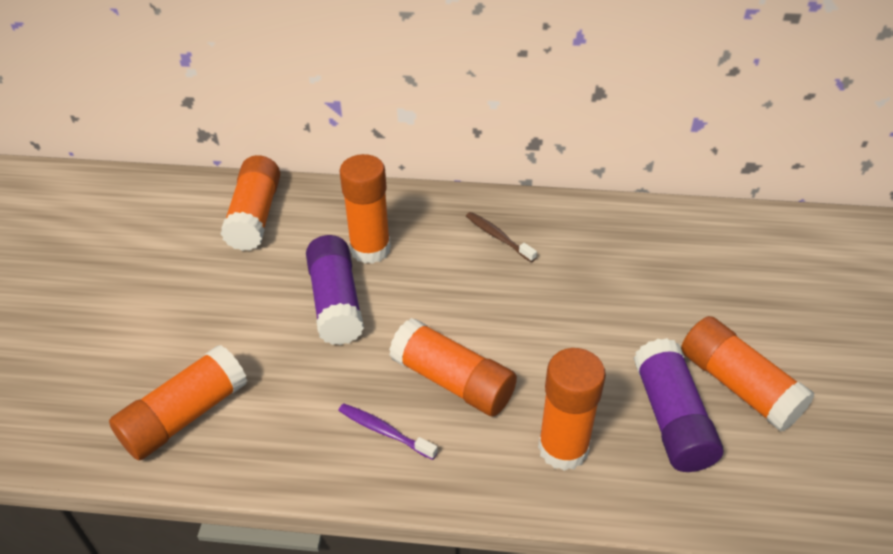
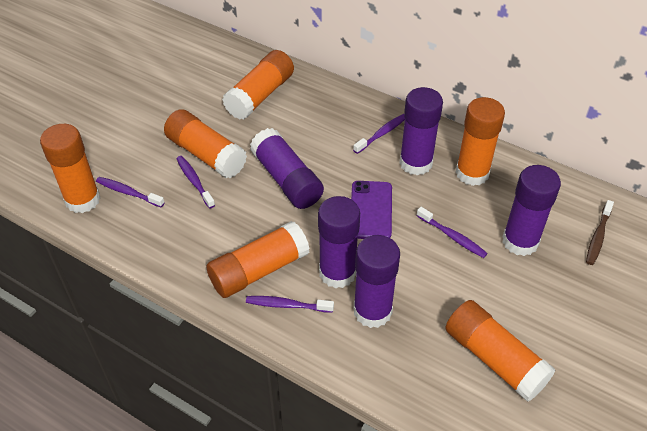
purple glue stick: [306,235,364,345] [634,338,723,472] = 2 -> [250,128,324,209] [318,196,360,288] [353,235,400,328] [399,87,443,176] [502,165,561,256] = 5
purple phone: none = 0 -> [351,181,392,239] = 1
purple toothbrush: [338,403,438,460] = 1 -> [96,177,165,207] [176,156,215,209] [246,296,334,313] [353,114,405,154] [417,207,488,258] = 5

